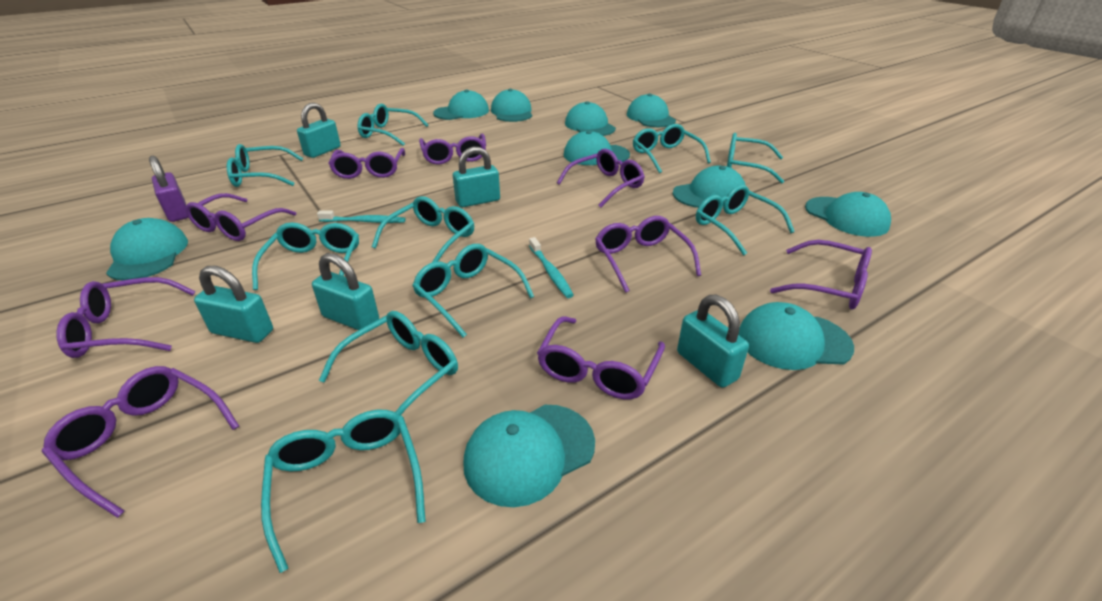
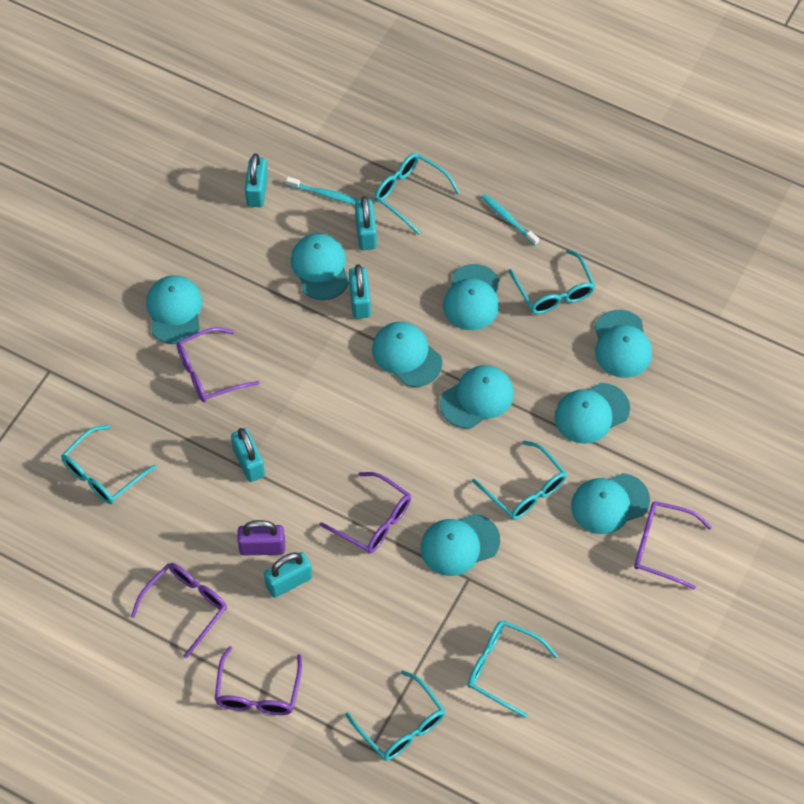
purple glasses: [42,366,239,518] [56,277,196,358] [186,193,296,241] [328,148,405,179] [419,133,486,164] [537,316,665,399] [557,149,645,208] [595,216,701,293] [770,240,872,309] = 9 -> [131,563,227,658] [176,327,260,402] [215,646,302,715] [319,472,411,554] [634,501,712,589] = 5
turquoise cap: [106,218,188,280] [433,90,489,120] [463,405,595,507] [491,89,532,122] [564,131,630,165] [565,101,616,136] [627,94,676,127] [673,166,745,208] [738,302,854,370] [805,192,891,237] = 10 -> [146,275,203,344] [291,233,349,300] [372,322,442,387] [421,514,500,576] [440,365,514,429] [443,264,499,330] [555,383,630,444] [571,473,650,534] [595,310,652,378] = 9
turquoise glasses: [227,144,303,187] [252,222,359,290] [261,410,426,573] [319,311,458,416] [357,104,429,146] [372,196,474,262] [412,244,534,338] [633,124,711,173] [696,185,795,256] [727,133,784,184] = 10 -> [61,425,157,504] [345,670,445,761] [375,153,460,235] [467,620,558,718] [472,440,567,520] [509,249,595,314] = 6

